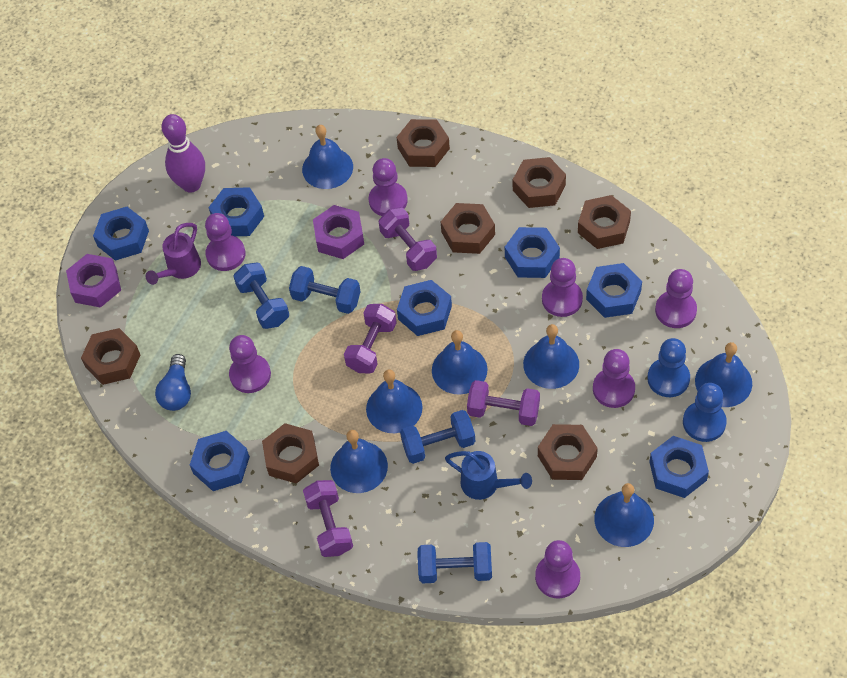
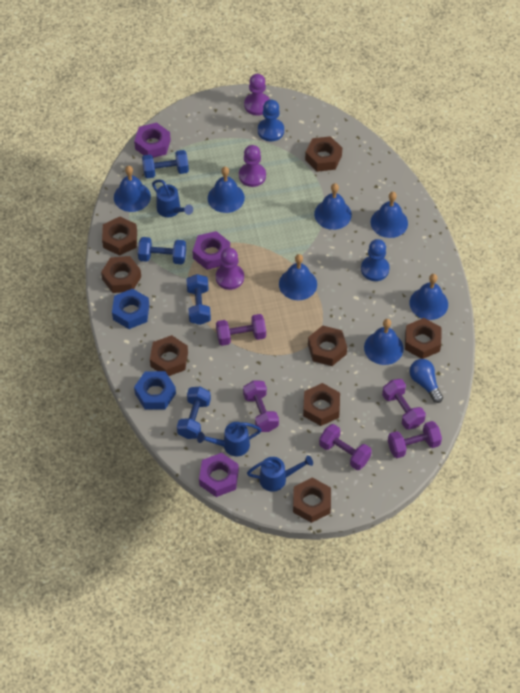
blue nut: [93,207,149,261] [190,431,250,491] [208,187,264,236] [397,280,452,336] [505,227,560,278] [586,263,642,318] [649,436,709,498] = 7 -> [112,288,149,329] [134,371,176,410] = 2
blue watering can: [445,451,532,500] = 1 -> [152,179,193,217] [197,422,261,456] [247,455,313,492] = 3
brown nut: [81,328,140,385] [262,423,319,484] [397,119,450,167] [441,203,495,254] [513,157,566,208] [538,424,598,480] [578,195,631,249] = 7 -> [101,256,141,293] [102,217,137,256] [150,335,188,376] [293,477,331,523] [303,383,340,426] [305,136,342,172] [308,325,347,366] [405,318,441,359] = 8
purple bowling pin: [162,114,205,193] = 1 -> none = 0
purple dumbbell: [303,480,353,557] [344,304,397,373] [379,207,437,271] [467,380,540,426] = 4 -> [216,314,266,346] [243,381,279,432] [319,424,372,470] [382,379,426,430] [388,421,442,458] = 5
purple nut: [66,254,121,308] [313,205,364,259] = 2 -> [134,122,171,158] [193,231,230,270] [199,453,239,497] = 3
purple pawn: [205,213,246,271] [229,335,271,393] [369,158,408,216] [535,540,580,598] [542,258,583,317] [593,349,635,408] [655,269,697,328] = 7 -> [216,248,244,290] [239,145,266,187] [244,74,270,116] = 3
purple watering can: [146,223,201,285] = 1 -> none = 0

